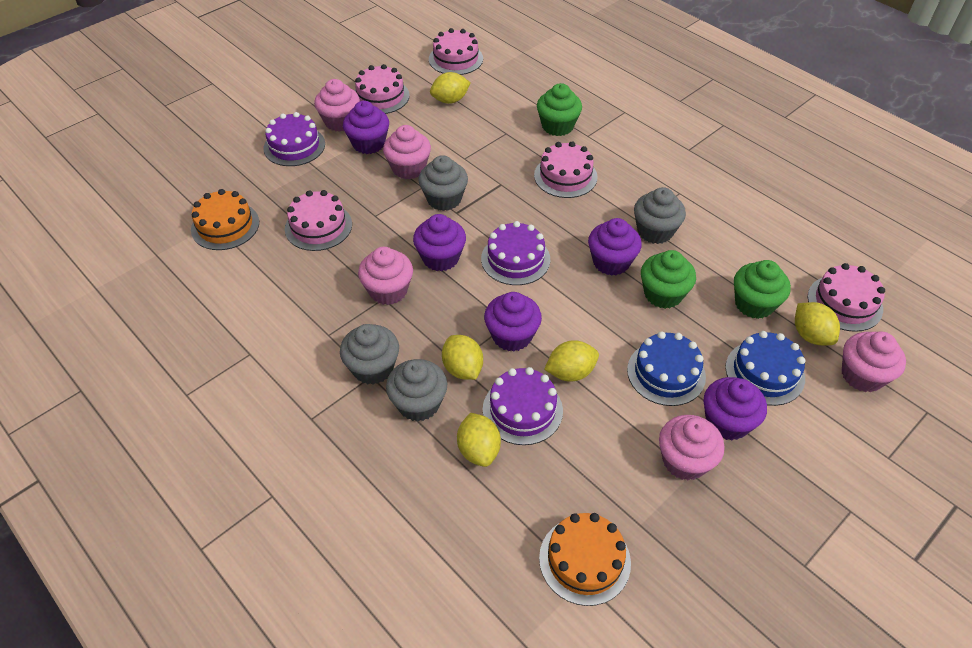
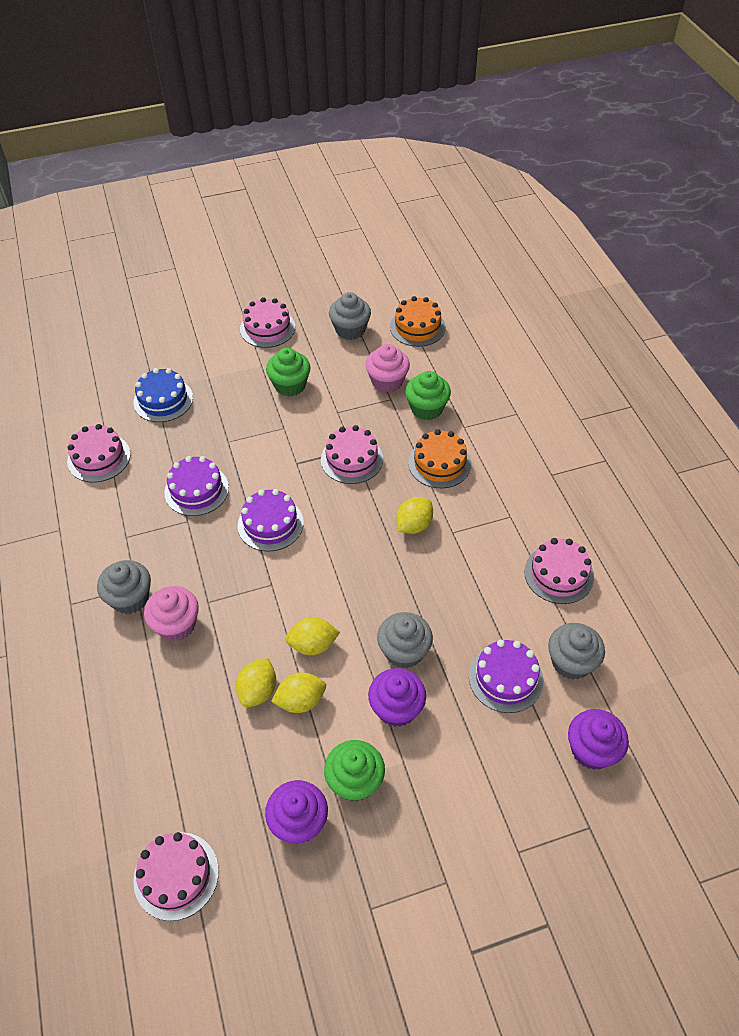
blue cake: [627,331,706,406] [725,331,805,406] = 2 -> [133,368,193,422] = 1
pink cupcake: [314,79,360,132] [358,247,413,305] [383,125,431,179] [659,415,725,480] [842,331,906,392] = 5 -> [144,586,199,641] [365,344,410,393] = 2
purple cupcake: [343,101,389,154] [413,214,466,272] [484,292,542,352] [588,218,642,276] [704,377,767,441] = 5 -> [265,780,328,844] [368,668,426,727] [568,709,629,770] = 3
yellow lemon: [430,72,471,104] [442,335,483,380] [457,413,501,467] [544,340,599,382] [795,302,840,345] = 5 -> [236,658,276,708] [271,672,326,713] [285,617,340,655] [396,497,433,534] = 4

